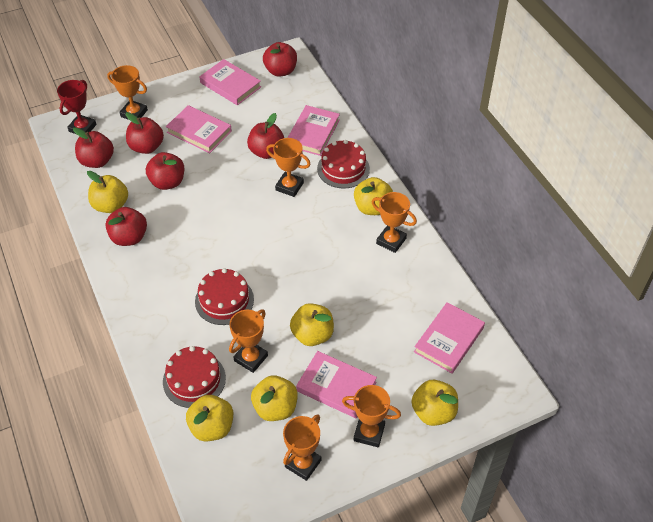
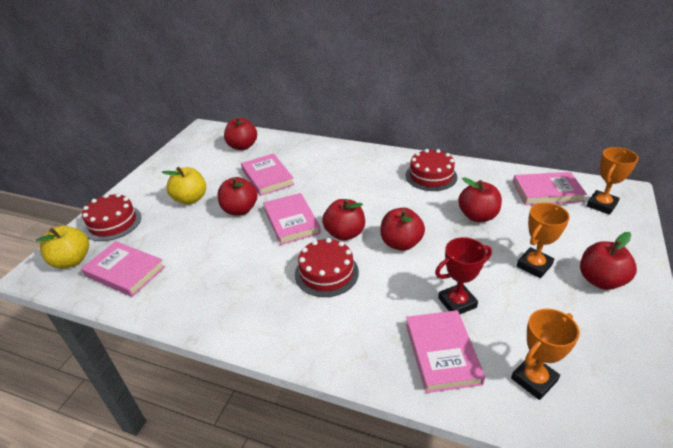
orange trophy: [107,65,148,120] [229,310,268,373] [266,138,311,197] [283,414,321,481] [342,385,401,447] [372,192,417,253] = 6 -> [511,309,580,400] [516,203,570,278] [586,147,639,215] = 3
yellow apple: [87,171,128,213] [186,395,233,442] [251,375,298,421] [290,303,334,346] [354,177,393,215] [411,380,458,426] = 6 -> [36,226,89,268] [162,167,206,205] = 2

